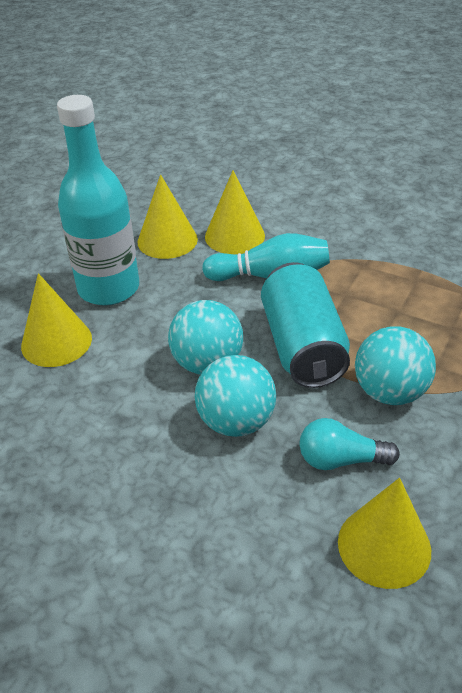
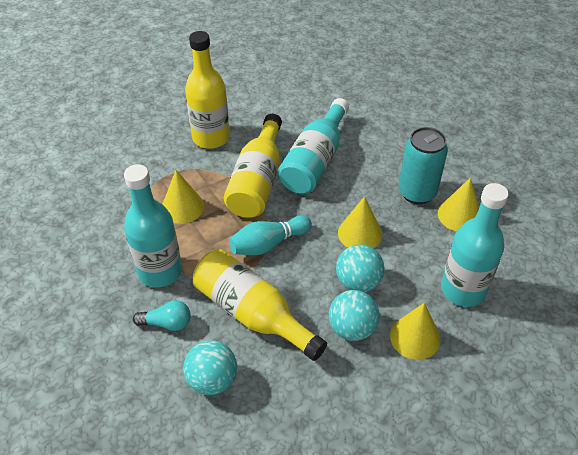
turquoise bottle: [57,95,139,306] = 1 -> [124,164,182,287] [278,98,349,194] [441,183,509,307] = 3
yellow bottle: none = 0 -> [185,31,230,149] [193,249,327,361] [224,114,282,218] = 3

